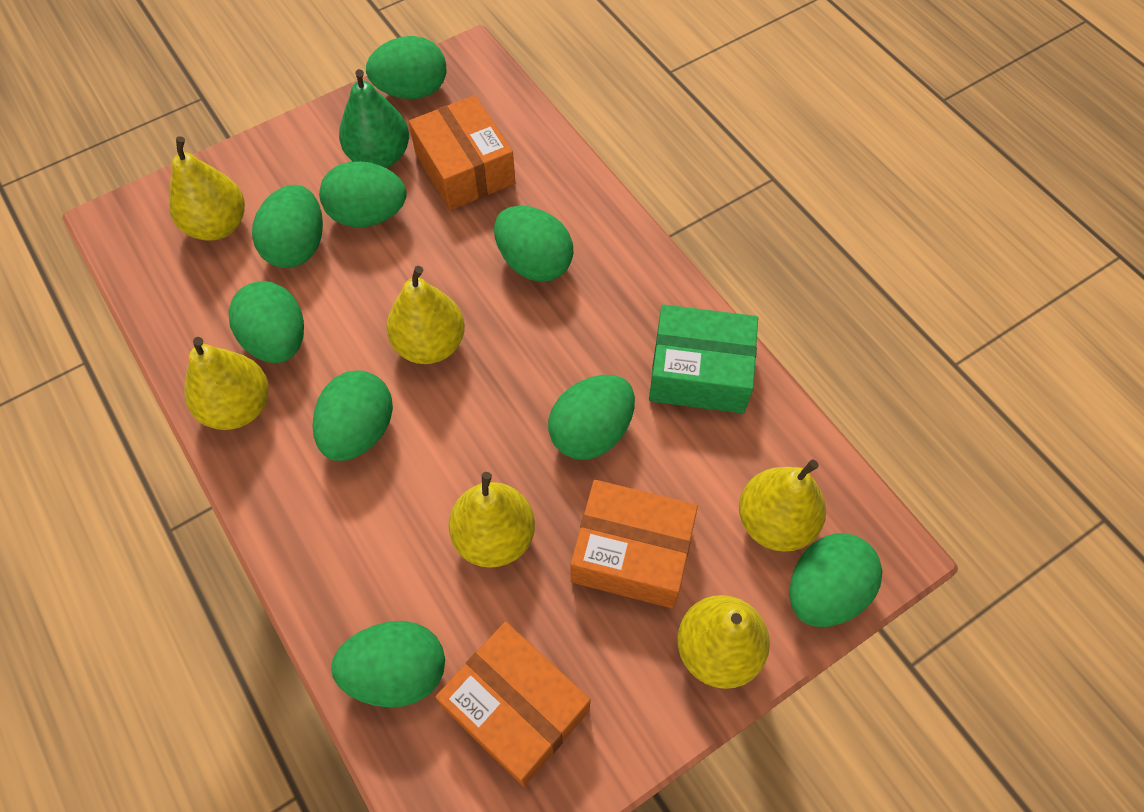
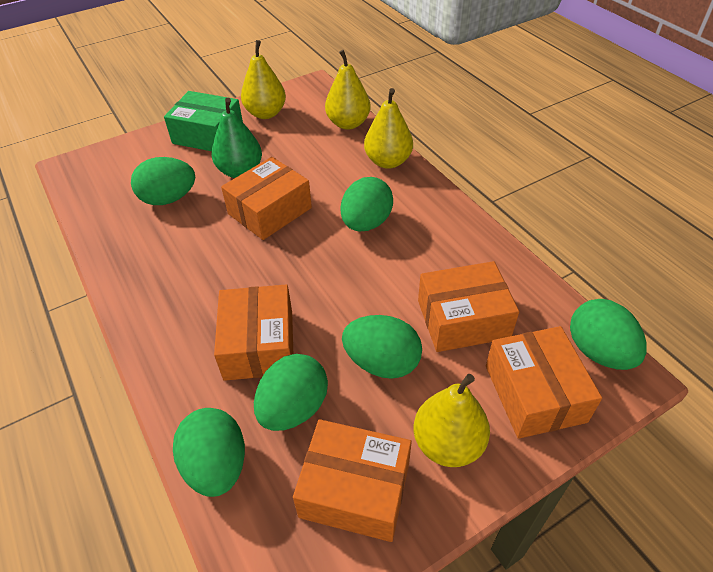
green egg: [228,281,304,363] [252,185,323,268] [312,370,393,461] [319,161,407,228] [331,621,445,708] [366,36,446,99] [494,206,573,282] [548,375,635,460] [789,533,882,627] = 9 -> [131,157,195,205] [173,408,245,497] [254,354,328,431] [341,177,393,231] [342,315,422,379] [570,299,647,370] = 6
orange box: [409,95,515,210] [436,622,591,787] [571,480,698,608] = 3 -> [214,284,293,381] [221,157,312,240] [293,419,412,542] [418,261,519,352] [486,326,602,439] = 5
yellow pear: [169,136,245,241] [184,337,269,430] [386,266,465,364] [448,472,535,568] [677,595,770,689] [739,459,826,552] = 6 -> [241,40,286,119] [325,50,371,130] [364,88,413,169] [414,374,490,467] = 4

